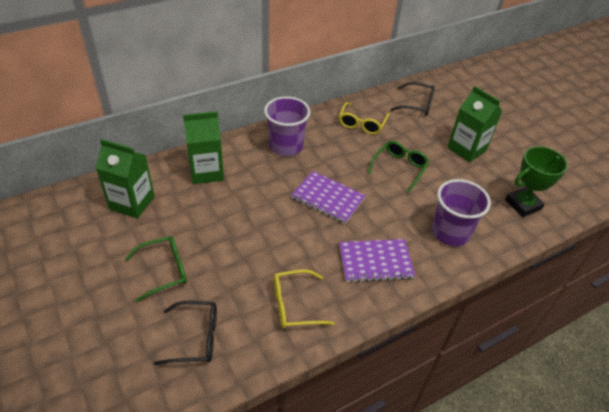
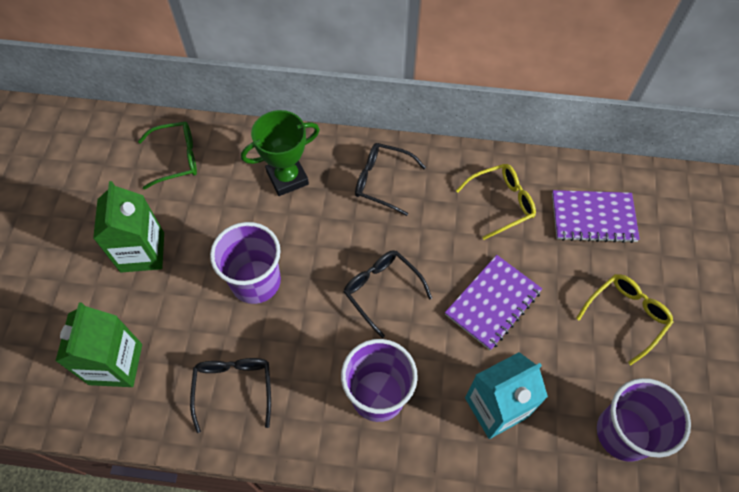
black glasses: [154,301,217,365] [391,82,435,116] = 2 -> [190,358,271,433] [344,250,432,338] [355,143,426,216] = 3
green carton: [96,139,155,219] [183,111,224,184] [447,86,502,163] = 3 -> [55,302,142,387] [93,181,164,273] = 2
green glasses: [125,236,187,302] [368,141,429,192] = 2 -> [138,122,197,189] = 1
purple cup: [264,96,311,156] [432,179,491,246] = 2 -> [210,222,281,304] [341,339,418,422] [597,378,691,462] = 3
turquoise carton: none = 0 -> [465,352,548,439] = 1

